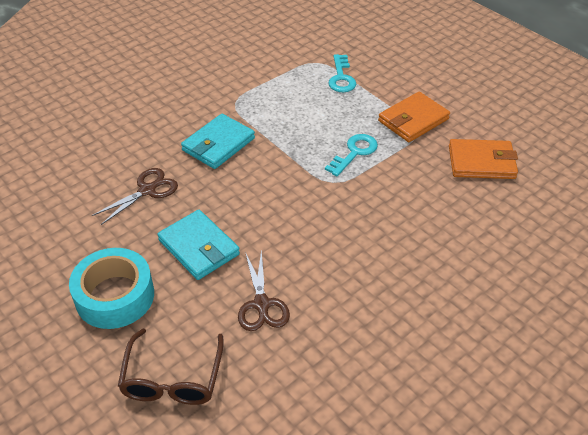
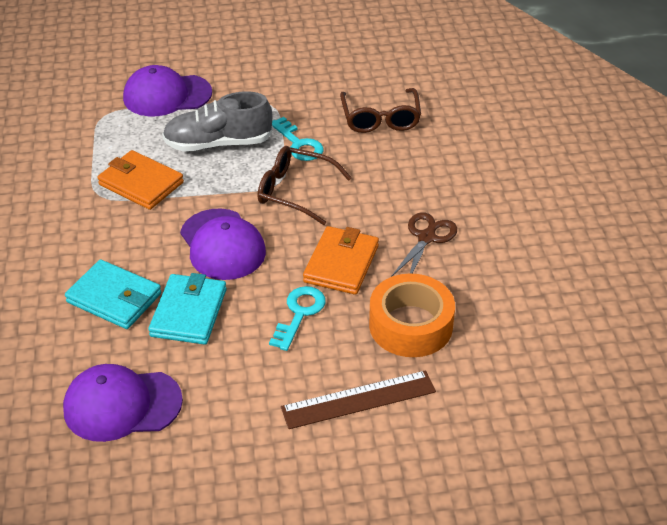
brown glasses: [118,329,224,405] = 1 -> [258,146,352,225] [340,88,421,133] = 2
brown ruler: none = 0 -> [281,370,436,429] = 1
brown scissors: [92,168,178,225] [238,249,290,331] = 2 -> [391,212,457,277] = 1
grey shoe: none = 0 -> [162,91,273,152] = 1
orange tape: none = 0 -> [369,274,455,357] = 1
purple cap: none = 0 -> [63,364,183,442] [123,65,212,116] [180,208,266,280] = 3
turquoise tape: [69,248,154,329] = 1 -> none = 0

